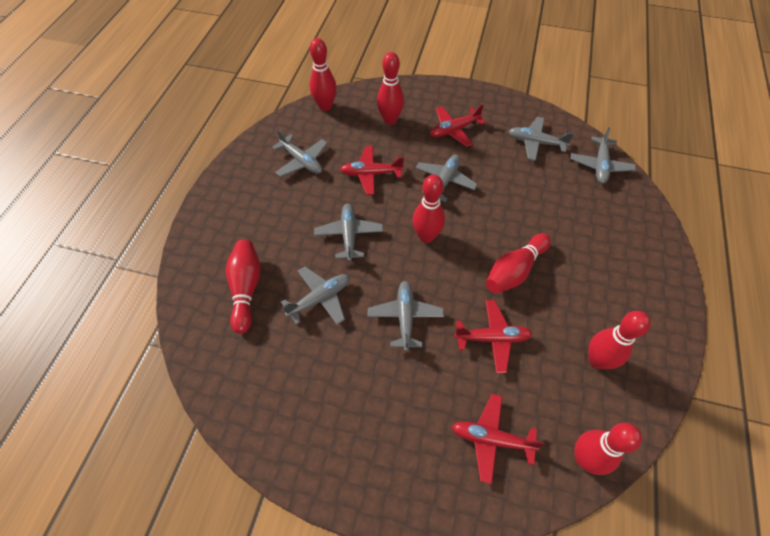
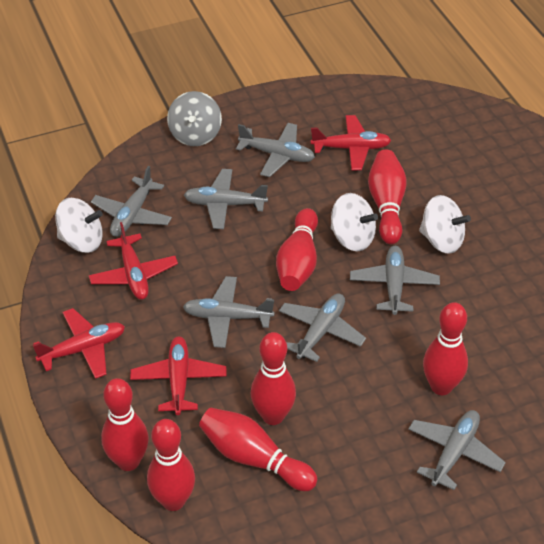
grey spinning top: none = 0 -> [167,91,222,146] = 1
white spinning top: none = 0 -> [55,198,103,253] [331,193,378,251] [419,195,471,254] = 3

